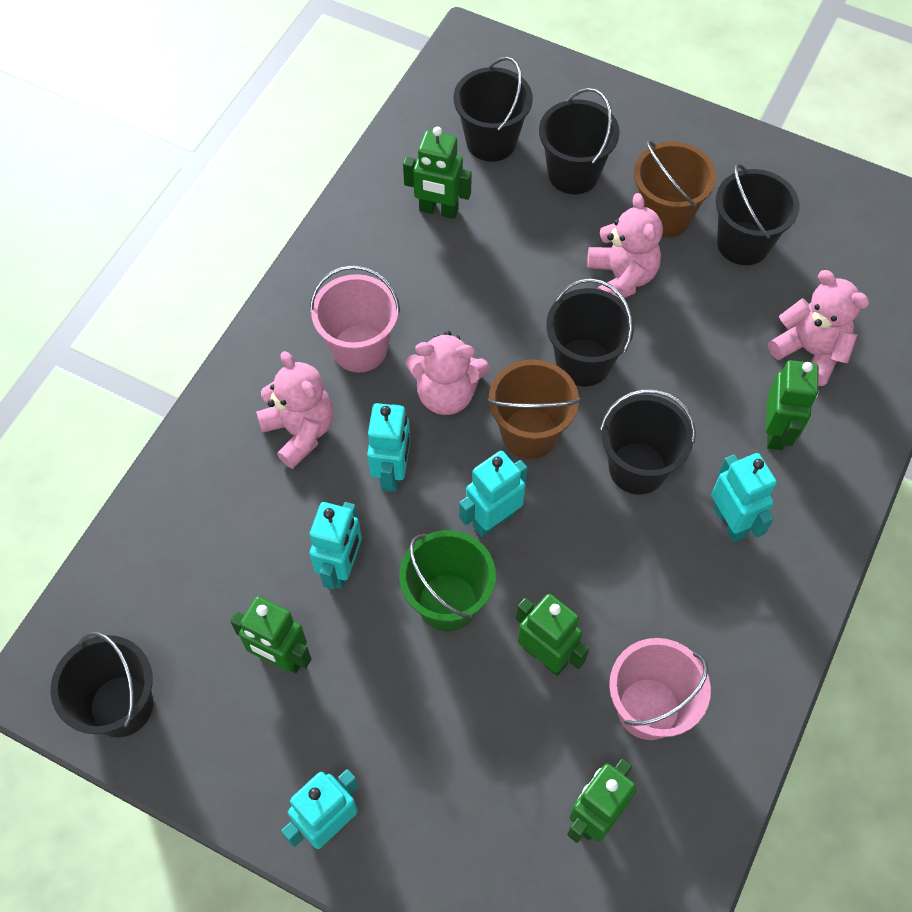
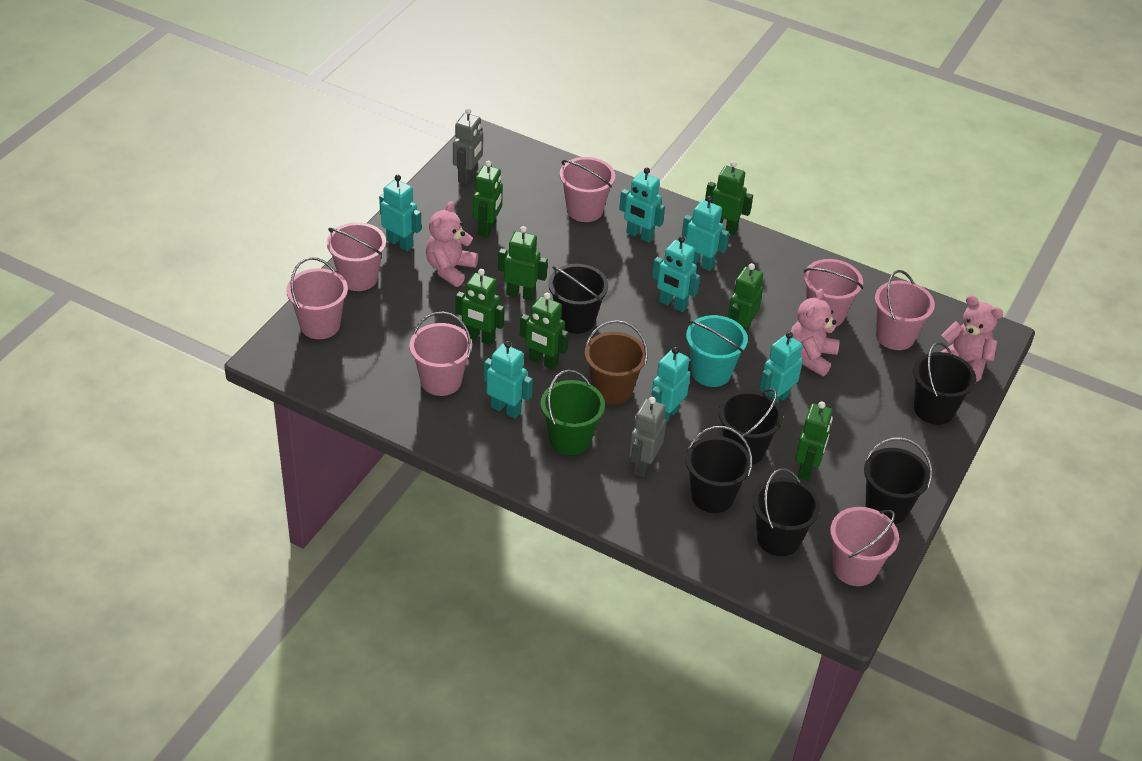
brown bucket: [487,359,581,459] [634,141,716,237] = 2 -> [585,320,648,405] = 1
green robot: [230,596,311,673] [403,127,472,219] [516,594,589,676] [567,759,636,843] [766,360,819,450] = 5 -> [456,269,505,345] [473,161,503,238] [498,226,548,301] [520,293,569,370] [705,161,753,235] [728,263,763,331] [795,401,833,481] = 7
grey robot: none = 0 -> [453,108,483,184] [629,397,666,477] = 2
pink bucket: [310,265,400,372] [609,638,711,740] = 2 -> [286,257,348,339] [327,222,386,291] [409,311,472,396] [560,157,615,222] [804,259,863,327] [830,507,899,586] [875,270,935,350] = 7
pink teddy bear: [256,351,334,469] [406,331,489,415] [587,193,663,299] [768,270,869,386] = 4 -> [426,201,478,287] [791,289,840,376] [941,295,1003,382] = 3
turquoise bucket: none = 0 -> [686,315,748,387] = 1
turquoise robot: [281,769,358,849] [309,502,362,589] [367,403,410,492] [459,451,527,537] [711,453,777,542] = 5 -> [379,175,421,251] [484,341,533,419] [619,167,665,243] [651,347,690,423] [652,236,700,312] [682,196,729,271] [759,332,803,403] = 7

